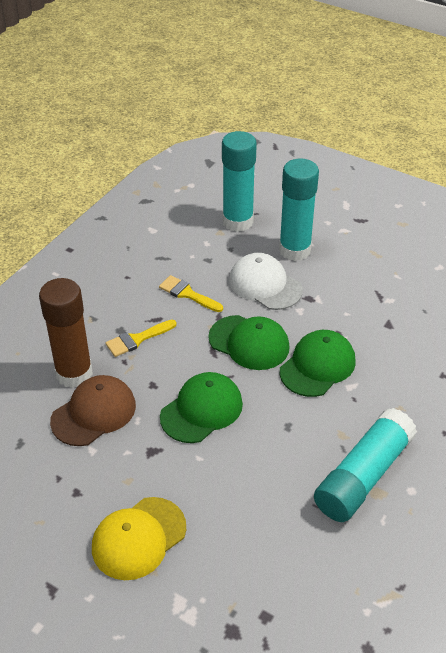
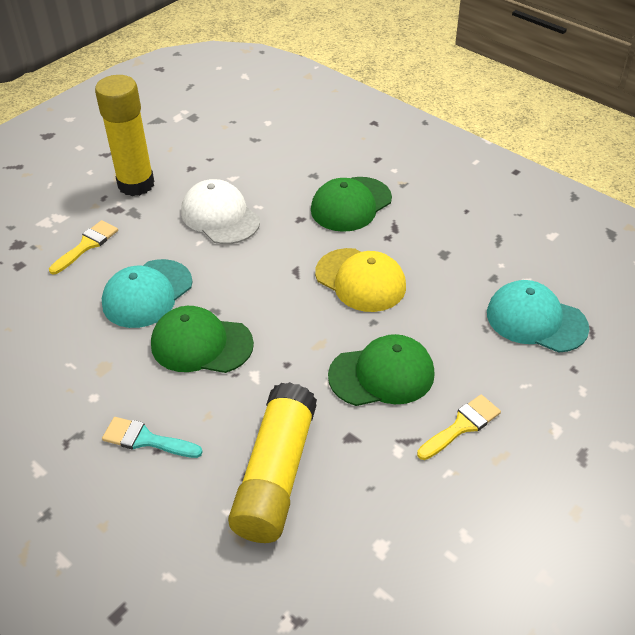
brown cap: [50,375,136,446] = 1 -> none = 0
brown glue stick: [39,278,93,388] = 1 -> none = 0
turquoise brush: none = 0 -> [102,417,203,458] = 1
turquoise cap: none = 0 -> [102,259,193,328] [487,280,589,353] = 2
turquoise glue stick: [222,131,257,232] [279,158,319,261] [314,408,417,522] = 3 -> none = 0
yellow glue stick: none = 0 -> [95,75,154,196] [228,382,317,543] = 2

